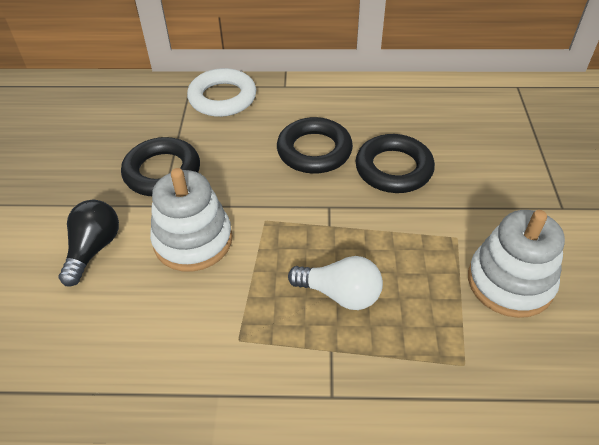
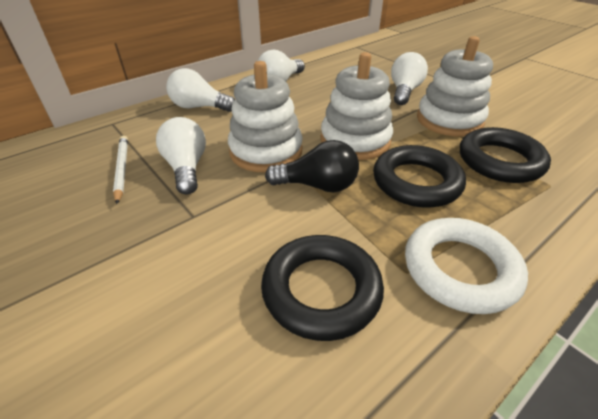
white light bulb: [288,256,383,310] = 1 -> [156,117,206,194] [166,68,235,112] [258,50,305,81] [391,52,428,105] = 4
white pencil: none = 0 -> [113,136,128,204] = 1
white stacking toy: [150,168,233,271] [468,210,565,318] = 2 -> [228,61,303,172] [321,52,393,160] [417,36,493,137] = 3

